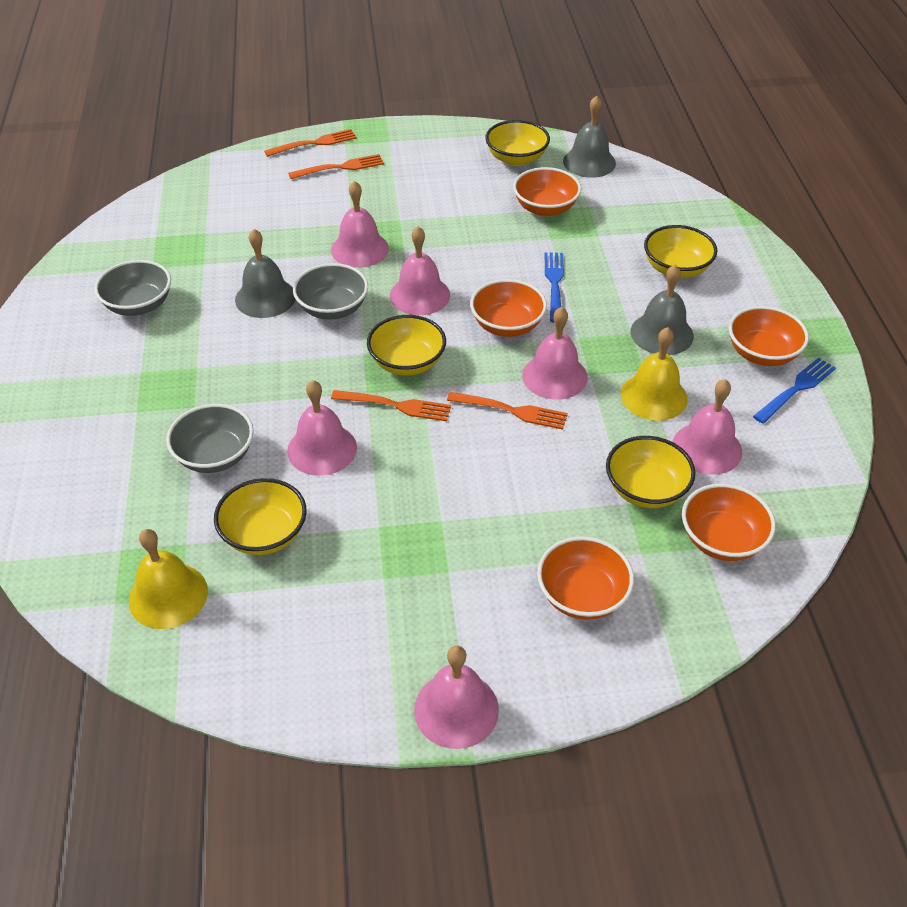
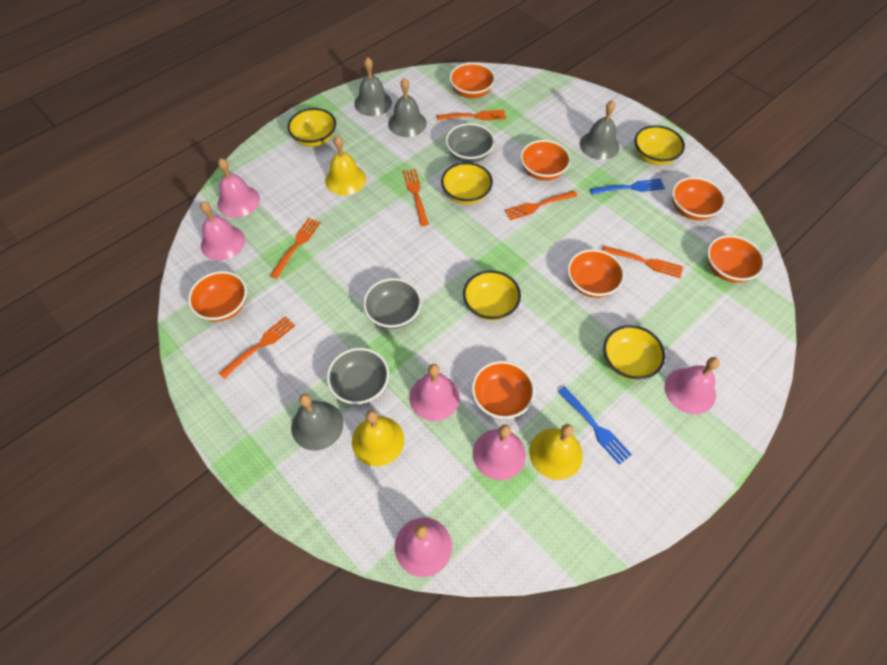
grey bell: [235,229,296,318] [563,96,616,178] [631,264,694,355] = 3 -> [291,394,343,450] [354,57,392,116] [388,78,427,137] [580,100,619,160] = 4
orange bowl: [470,279,547,337] [513,167,581,216] [537,536,634,620] [682,484,776,561] [729,306,809,366] = 5 -> [188,271,247,322] [449,63,495,98] [472,361,535,419] [520,140,571,181] [567,249,625,298] [672,177,726,220] [707,235,765,283] = 7
orange fork: [264,129,357,157] [288,154,384,179] [331,390,451,421] [447,392,568,430] = 4 -> [218,316,296,379] [270,218,321,279] [403,169,429,226] [437,110,506,121] [505,191,577,220] [602,246,683,278] = 6
yellow bell: [129,529,208,629] [621,327,688,421] = 2 -> [325,136,366,195] [352,410,404,466] [529,424,583,480] = 3

